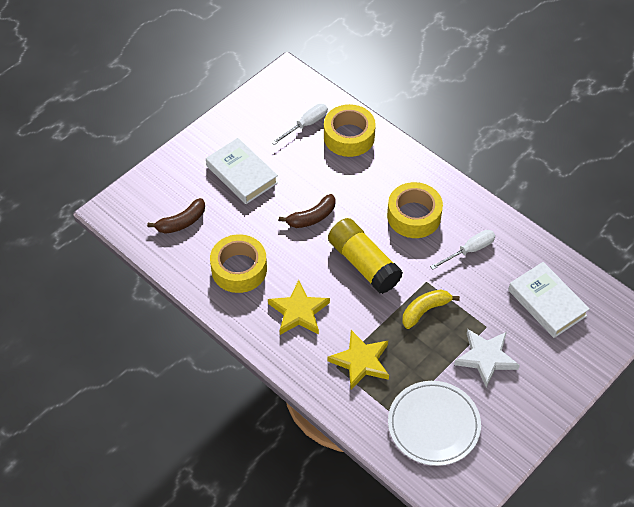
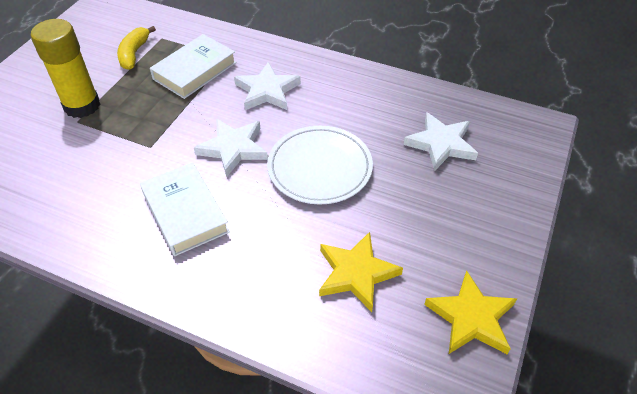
brown banana: [147,198,205,234] [279,194,336,228] = 2 -> none = 0
white screwdriver: [271,104,328,145] [430,230,495,270] = 2 -> none = 0
white star: [454,329,520,388] = 1 -> [194,119,268,177] [234,62,301,110] [403,112,478,171] = 3
yellow tape: [210,234,267,293] [324,104,376,157] [387,182,443,238] = 3 -> none = 0

